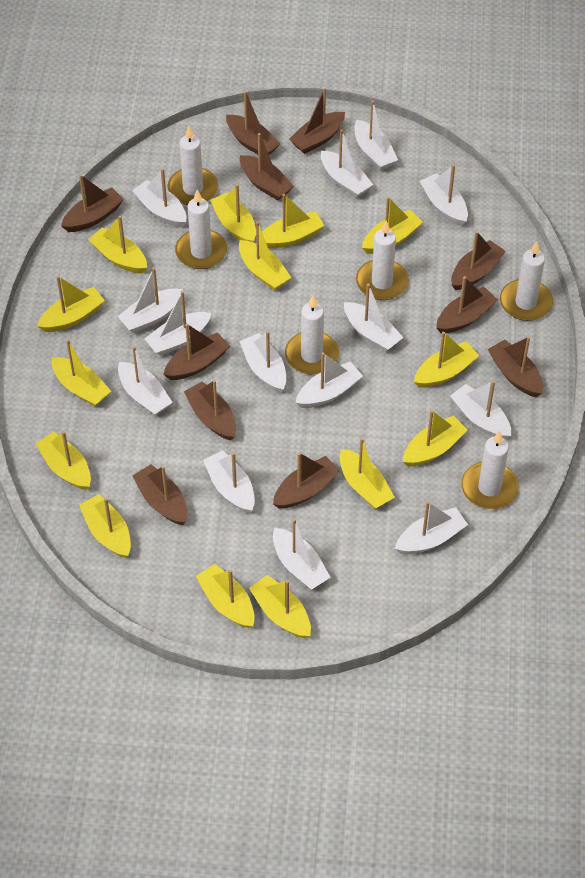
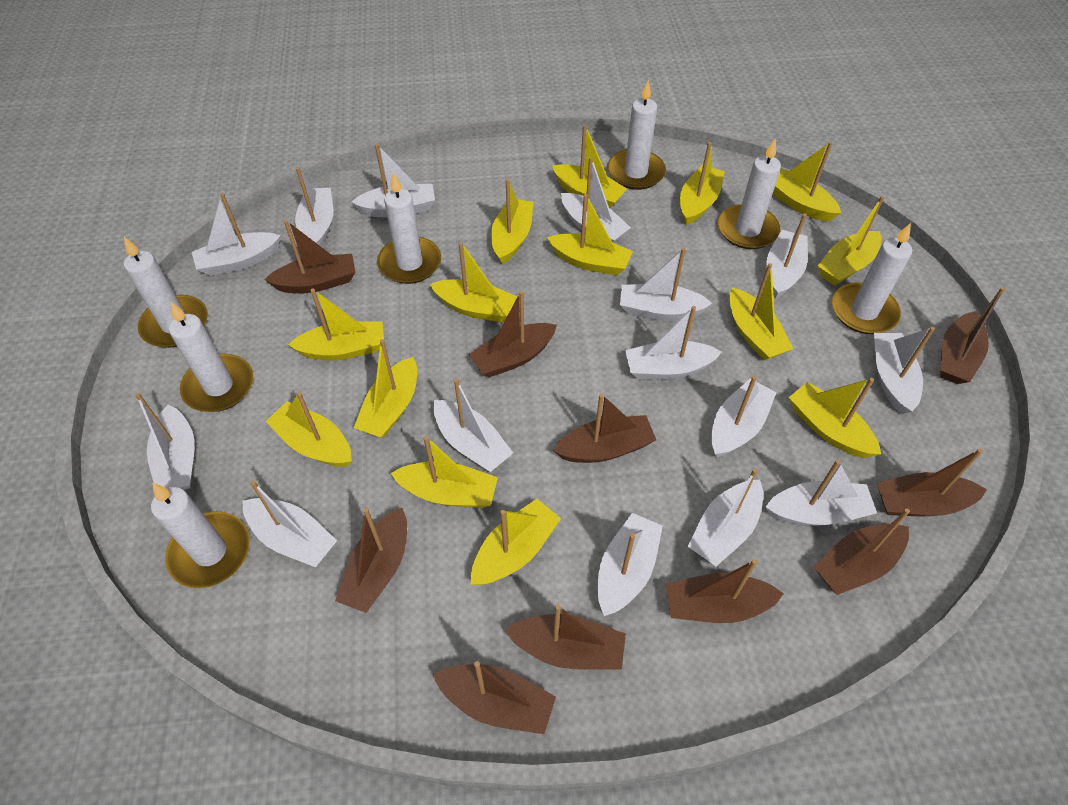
brown boat: [61,174,124,232] [132,464,188,525] [163,324,230,380] [184,380,236,440] [226,91,280,155] [240,133,294,200] [273,452,340,509] [289,88,345,154] [436,276,498,334] [451,231,506,290] [488,336,543,397] = 11 -> [265,220,355,293] [335,508,407,613] [433,661,556,734] [468,291,557,378] [505,604,626,670] [553,394,656,463] [665,559,784,623] [814,509,910,595] [877,449,987,516] [940,287,1005,384] = 10
white boat: [117,267,183,333] [118,346,173,416] [132,168,186,227] [144,291,211,356] [203,450,255,513] [239,331,286,393] [273,518,331,590] [295,352,363,408] [321,129,373,198] [344,284,404,352] [354,100,398,170] [395,501,468,554] [420,164,468,226] [450,381,511,439] = 14 -> [135,393,195,490] [192,193,281,276] [242,481,337,567] [295,167,333,246] [352,144,435,218] [433,379,513,472] [561,157,631,243] [598,513,663,616] [620,248,712,321] [625,306,722,379] [688,468,763,566] [711,376,777,457] [766,213,808,299] [766,460,877,526] [874,327,935,414] = 15
white candle: [168,126,218,205] [175,190,227,269] [285,295,339,374] [356,220,409,300] [461,431,519,509] [500,241,553,321] = 6 -> [123,237,208,348] [151,483,250,588] [169,302,253,412] [377,172,441,284] [607,80,666,190] [718,139,781,249] [832,223,912,334] = 7

